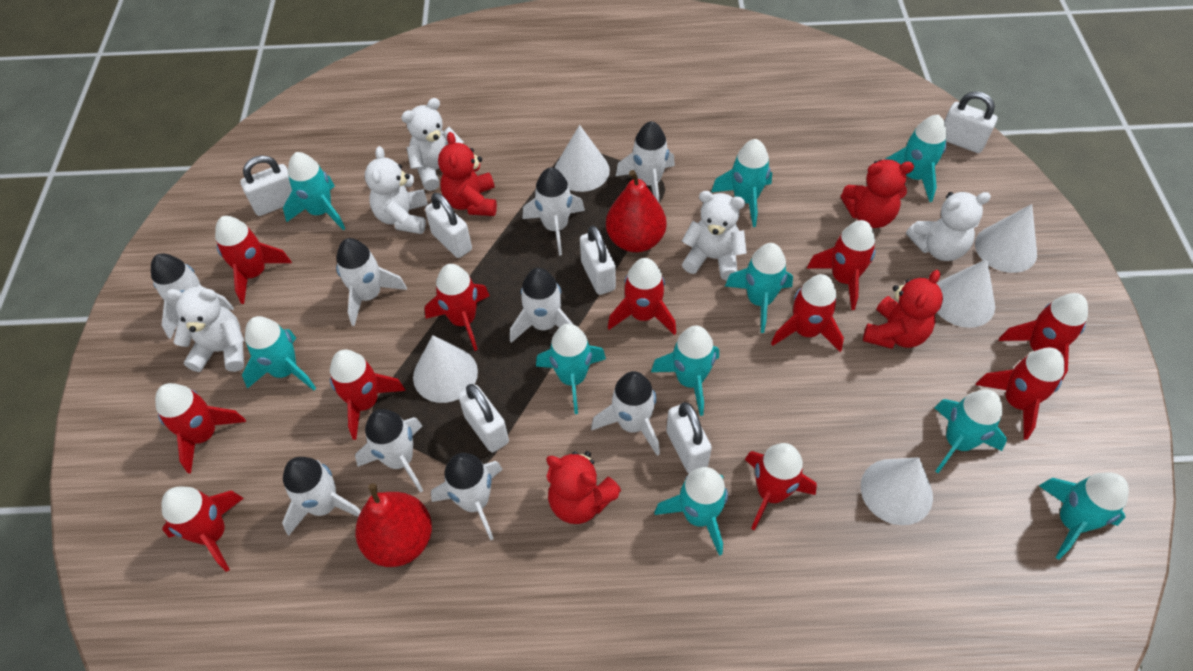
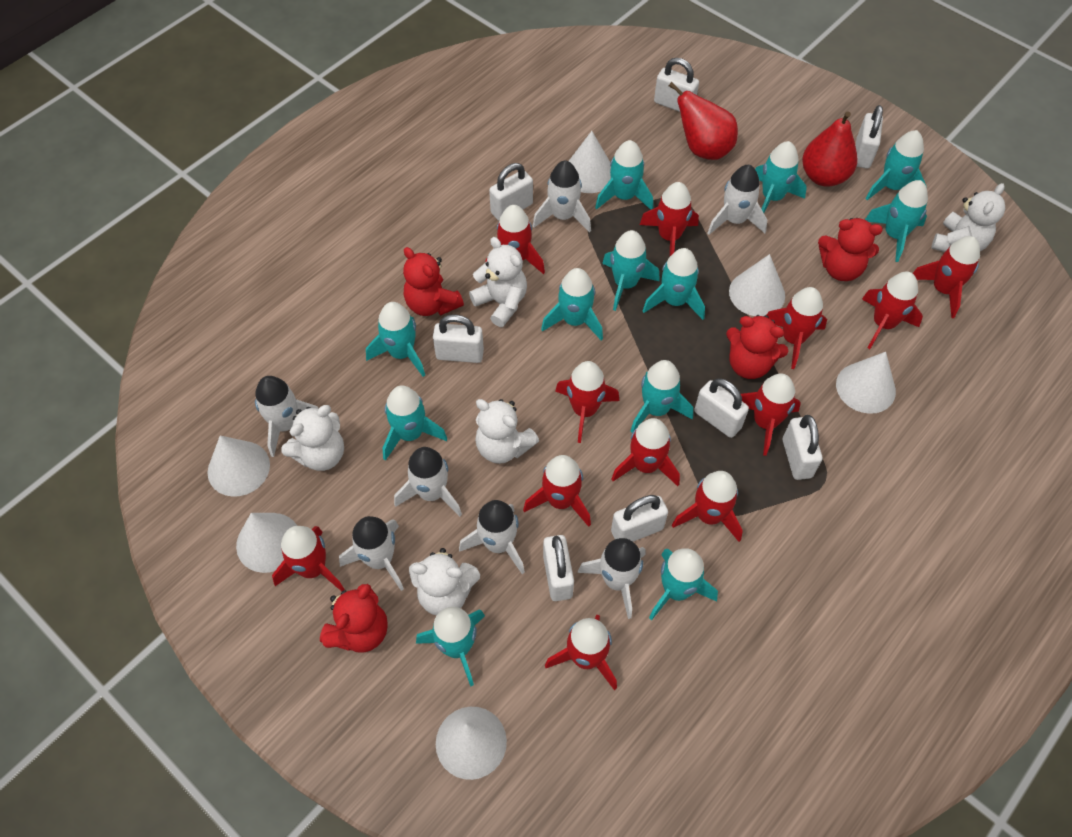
red rocket: [155,383,246,474] [161,486,244,572] [215,216,292,304] [330,349,406,440] [425,264,490,351] [608,258,676,335] [745,443,817,531] [771,274,844,352] [807,220,876,310] [976,347,1064,440] [999,293,1088,380] = 11 -> [272,526,345,591] [486,205,545,274] [523,455,591,527] [545,615,617,691] [555,361,619,443] [612,418,680,486] [640,182,699,256] [672,471,743,542] [741,373,801,456] [767,287,827,369] [862,272,923,349] [913,236,980,318] = 12
turquoise rocket: [242,316,316,390] [283,152,346,230] [536,324,606,414] [651,325,719,416] [654,467,728,556] [711,139,772,227] [725,243,793,333] [884,115,947,202] [934,390,1007,473] [1039,473,1129,560] = 10 -> [366,302,425,377] [382,385,447,461] [416,607,485,686] [541,268,603,341] [595,140,653,210] [602,230,660,311] [630,360,693,433] [643,248,705,320] [649,548,718,620] [755,141,807,213] [865,130,927,200] [865,180,928,262] = 12
white cone: [413,335,478,403] [555,125,610,192] [861,457,933,525] [937,259,995,328] [975,204,1037,273] = 5 -> [208,435,270,497] [236,513,297,573] [436,707,507,780] [569,131,611,193] [729,254,785,316] [836,352,896,414] = 6
white padlock: [240,155,292,216] [425,193,472,258] [458,384,509,453] [580,225,616,295] [666,402,712,474] [944,91,997,153] = 6 -> [433,314,484,363] [489,163,533,221] [543,535,574,601] [611,495,668,542] [654,58,699,112] [694,378,749,438] [783,415,822,480] [856,105,883,169] = 8
white rocket: [151,253,234,339] [282,457,361,536] [336,238,407,326] [355,409,423,493] [431,453,503,541] [510,268,574,343] [522,167,585,256] [591,371,660,456] [616,121,675,202] = 9 -> [255,376,319,457] [339,516,404,591] [394,447,462,517] [459,500,525,574] [533,161,591,233] [578,538,646,619] [708,165,767,235] = 7

